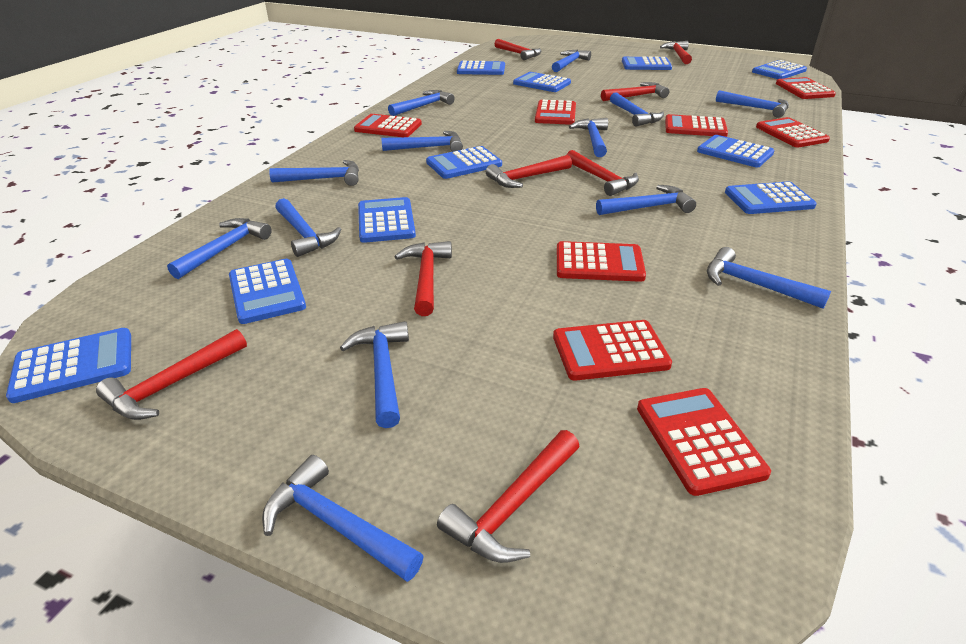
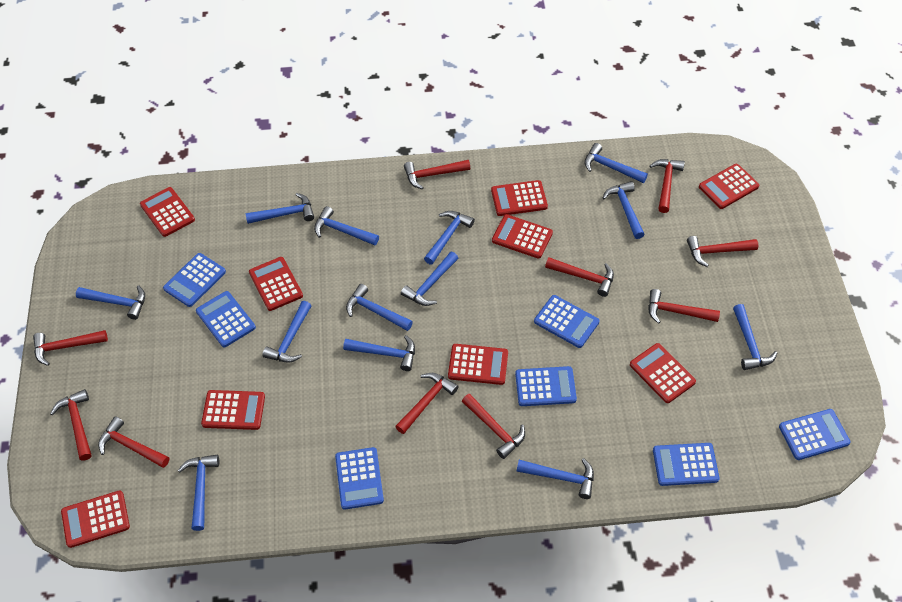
blue calculator: [6,328,131,403] [229,259,306,324] [358,197,416,243] [426,146,502,179] [457,61,505,75] [513,72,571,92] [622,56,672,70] [697,135,774,167] [725,181,817,214] [752,60,807,79] = 10 -> [163,253,226,307] [196,291,256,347] [335,447,384,510] [515,366,577,406] [534,295,599,348] [653,443,720,486] [779,409,851,460] = 7
red calculator: [354,114,422,137] [535,100,576,125] [553,320,672,381] [557,241,646,282] [637,388,771,496] [665,114,728,137] [756,117,830,148] [776,77,836,99] = 8 -> [61,490,130,548] [140,187,195,237] [201,390,265,430] [249,257,303,311] [448,344,508,385] [491,180,548,216] [492,214,553,259] [630,343,696,403] [699,164,759,209] = 9
red hammer: [96,329,247,420] [394,241,452,316] [437,430,580,563] [486,155,572,188] [495,39,541,60] [567,150,639,196] [601,82,669,101] [660,41,692,64] = 8 -> [33,330,108,366] [50,389,92,461] [98,416,169,468] [395,373,459,434] [404,160,470,189] [462,394,525,459] [545,257,614,297] [648,289,720,324] [650,159,685,213] [687,236,758,267] = 10

